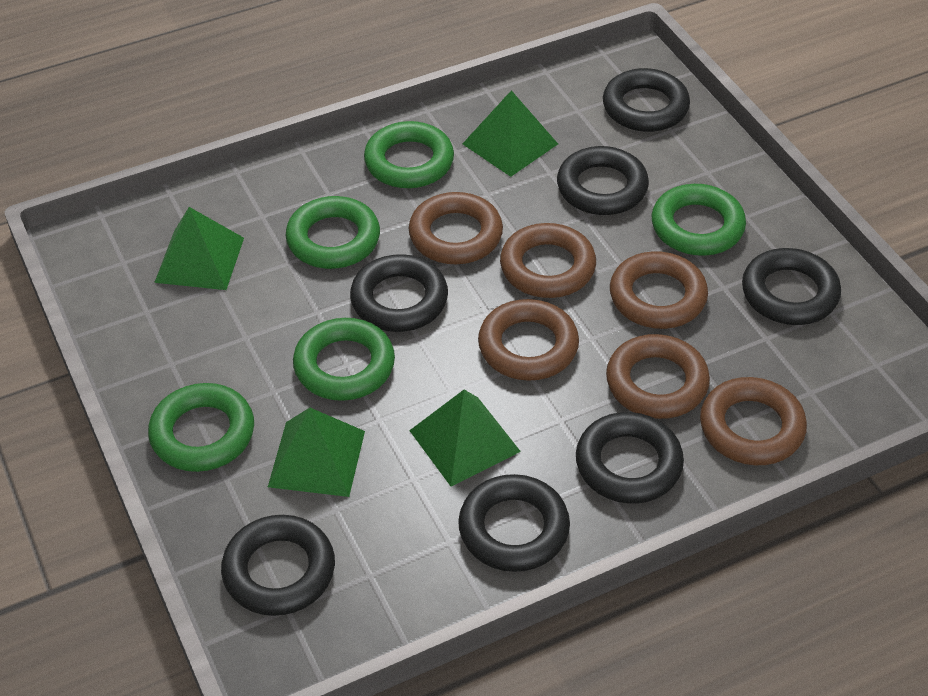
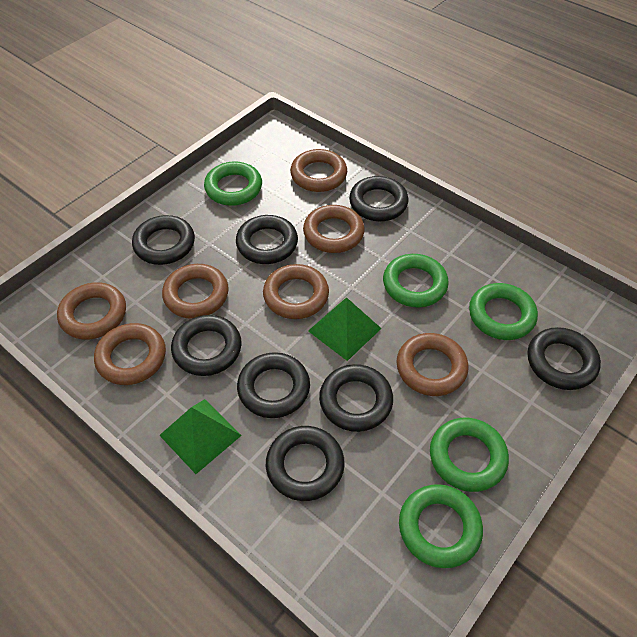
black ring: [221,515,335,616] [350,254,448,332] [458,474,570,572] [557,146,649,215] [576,412,684,504] [603,68,690,132] [742,248,841,325] = 7 -> [132,215,195,265] [171,315,242,376] [236,215,298,264] [237,352,310,418] [266,426,345,501] [319,364,393,432] [349,176,409,221] [528,327,601,390] = 8
brown ring: [409,192,503,264] [478,299,579,381] [500,223,596,298] [606,334,710,419] [610,251,708,329] [700,377,807,465] = 6 -> [57,282,126,339] [94,323,166,385] [162,264,229,319] [263,264,329,319] [290,149,347,192] [303,205,365,253] [396,333,469,396] = 7
green pyramid: [154,207,244,290] [268,408,365,497] [409,390,521,487] [462,90,558,177] = 4 -> [159,399,242,474] [308,297,382,361] = 2

